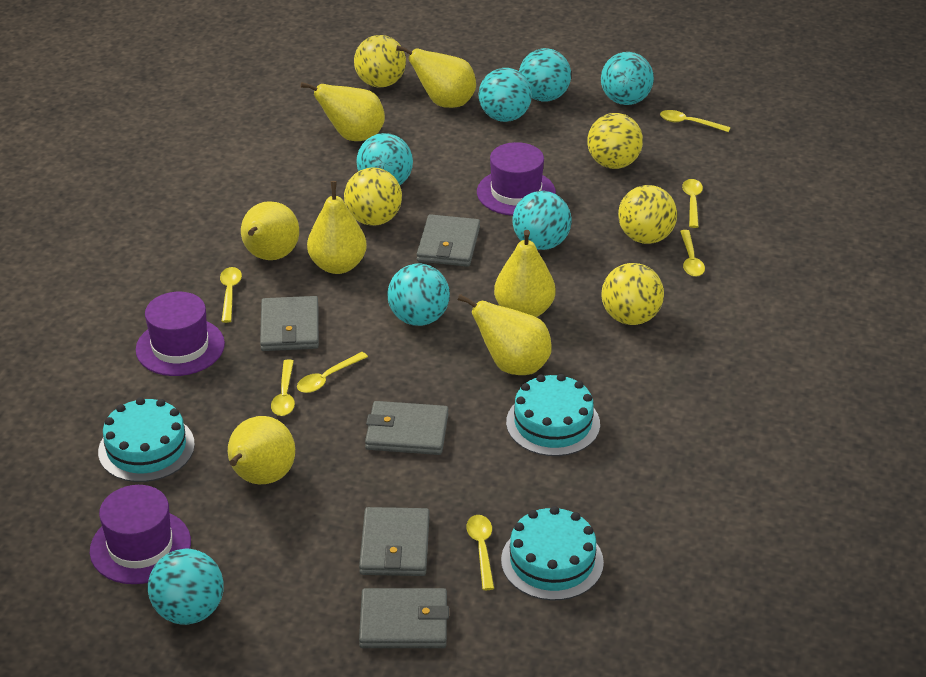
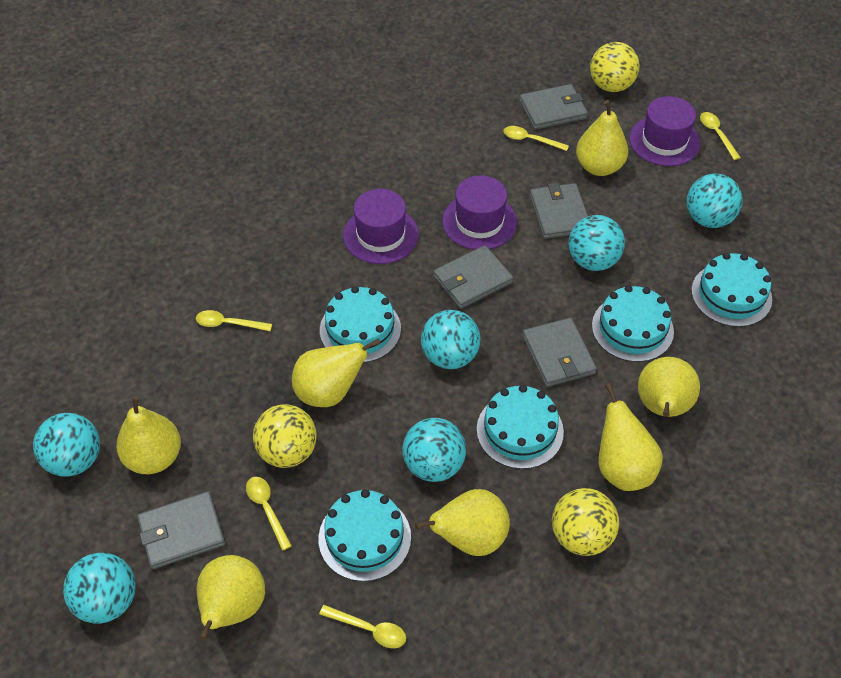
turquoise ball: [148,549,224,625] [356,133,413,185] [388,264,450,326] [479,68,532,122] [513,191,572,250] [519,48,571,102] [601,52,654,105] = 7 -> [33,413,100,477] [63,553,136,623] [402,418,466,482] [421,310,481,369] [569,215,625,271] [687,173,742,228] = 6
turquoise cake: [98,397,195,482] [501,506,604,600] [506,374,600,456] = 3 -> [318,489,411,582] [320,286,401,363] [477,385,564,469] [592,285,674,362] [691,253,772,327] = 5
yellow ball: [344,167,402,226] [354,35,406,88] [588,113,643,169] [601,263,664,325] [618,185,677,244] = 5 -> [253,404,317,468] [552,488,619,556] [590,42,640,92] = 3
yellow spoon: [220,267,242,323] [271,359,295,416] [297,352,368,393] [466,515,494,590] [660,110,731,132] [680,230,705,277] [682,179,703,228] = 7 -> [196,310,272,331] [246,477,292,551] [319,605,406,648] [503,126,569,151] [700,112,741,160] = 5

